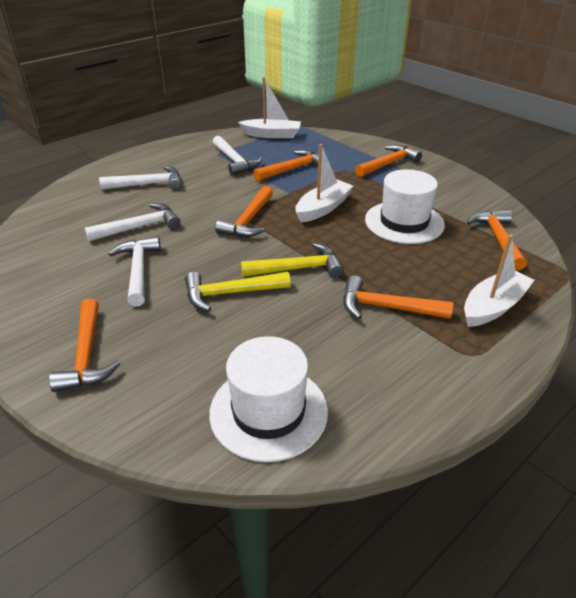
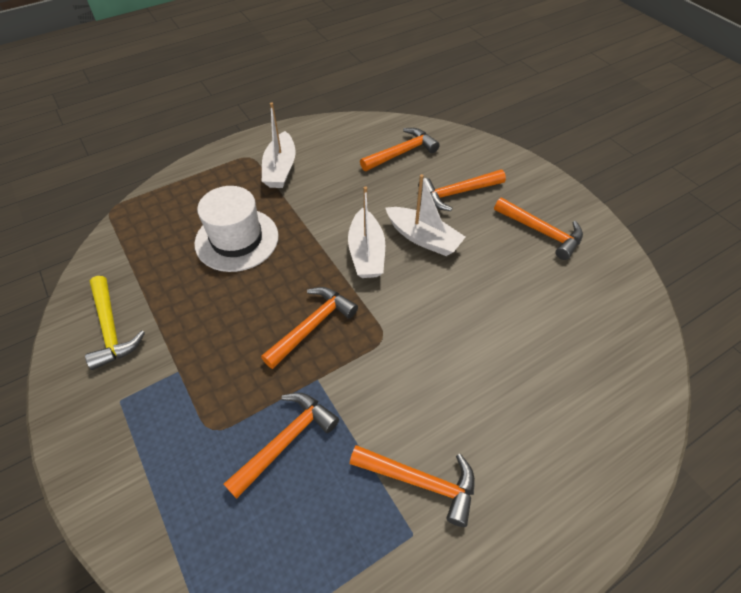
white hammer: [85,203,180,242] [99,166,182,190] [109,236,161,306] [213,136,262,176] = 4 -> none = 0
white hat: [209,336,328,462] [365,169,445,244] = 2 -> [194,186,279,272] = 1
yellow hammer: [185,272,291,311] [241,243,344,278] = 2 -> [85,276,145,370] = 1

